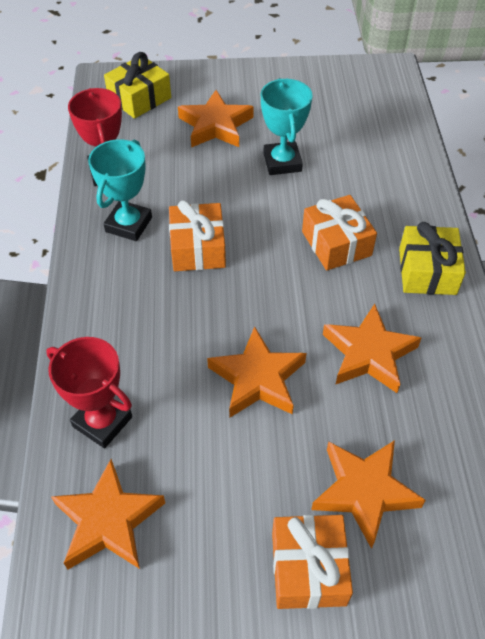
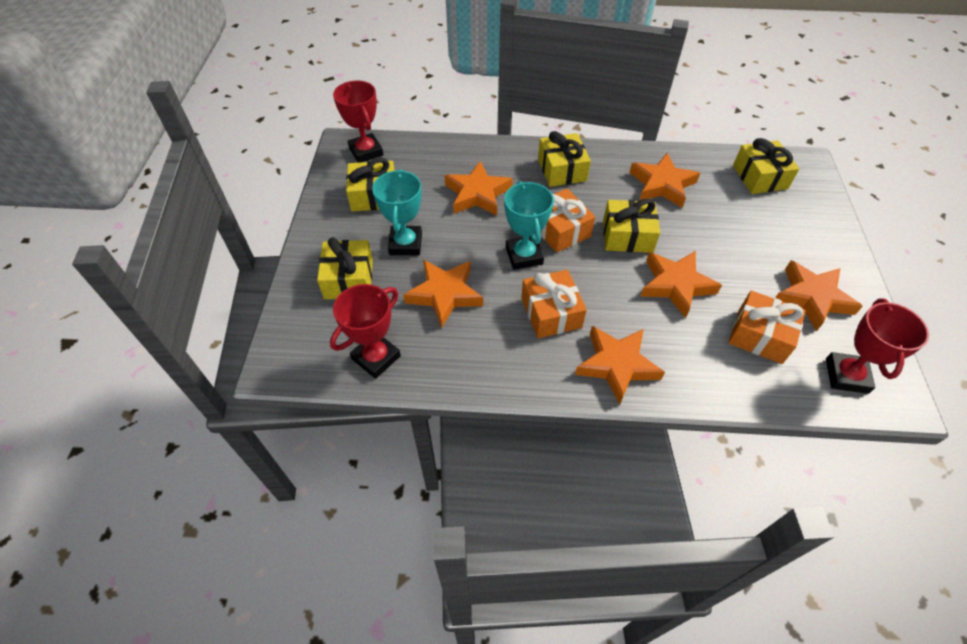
orange star: [51,459,165,569] [178,90,254,148] [207,326,307,417] [311,440,426,549] [323,304,421,393] = 5 -> [403,260,483,328] [444,161,513,216] [575,326,665,405] [629,153,700,208] [640,251,722,318] [775,260,863,331] = 6
red trophy: [46,337,132,448] [68,88,122,186] = 2 -> [330,284,401,379] [333,80,383,163] [826,298,929,394] = 3
yellow gift: [104,52,171,119] [399,222,466,295] = 2 -> [317,237,373,299] [346,158,395,211] [538,131,591,187] [603,199,660,253] [733,138,799,194] = 5

